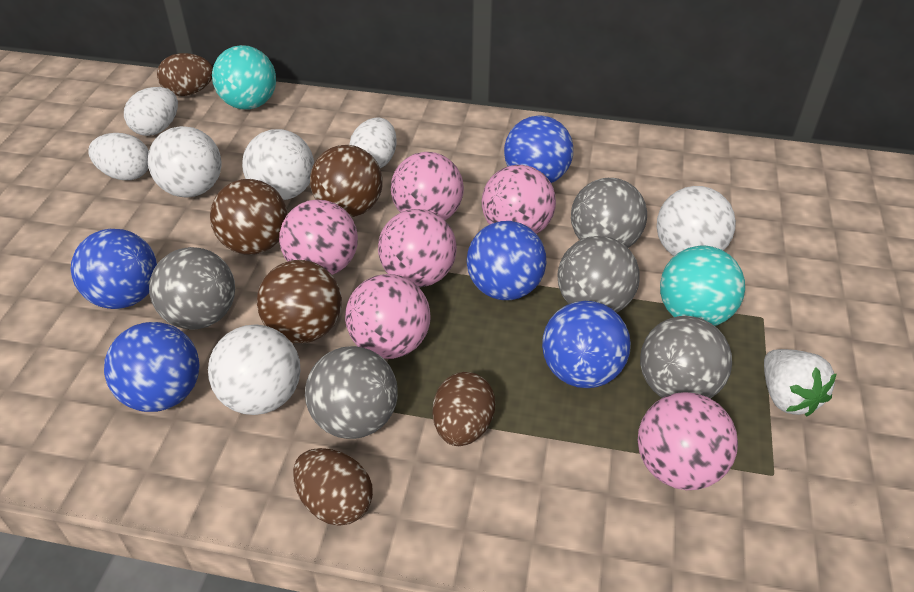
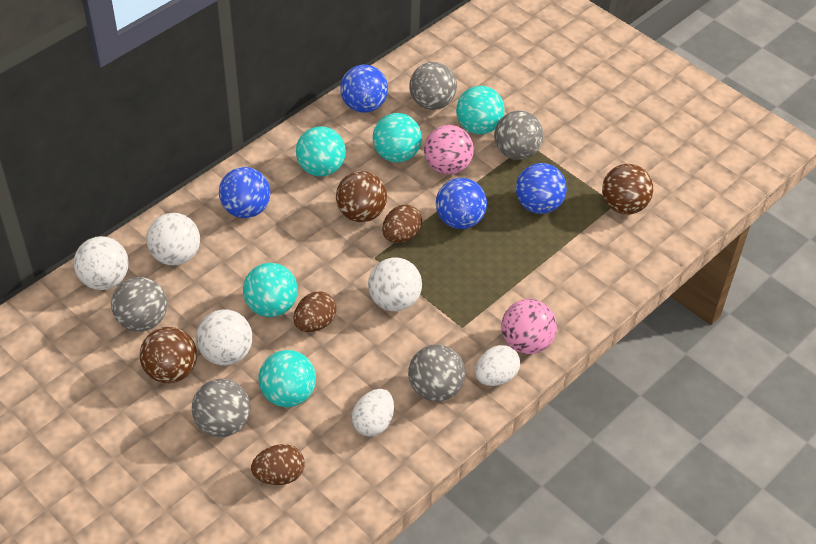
blue ball: [71,229,157,309] [104,322,200,412] [467,221,546,300] [504,115,573,183] [542,301,631,388] = 5 -> [219,167,270,218] [340,65,388,113] [436,178,487,229] [516,163,567,214] = 4
pink ball: [279,199,358,275] [345,274,430,359] [378,209,457,287] [391,152,464,220] [482,165,556,234] [638,392,738,490] = 6 -> [424,125,474,175] [502,299,557,354] = 2
turquoise ball: [212,45,276,110] [660,246,745,326] = 2 -> [243,263,298,317] [258,350,316,407] [296,126,346,177] [373,113,422,163] [456,86,505,135] = 5
white egg: [88,133,149,180] [124,87,178,136] [349,117,397,168] = 3 -> [352,389,394,437] [475,345,520,386] = 2
white strawberry: [764,349,837,416] = 1 -> none = 0

